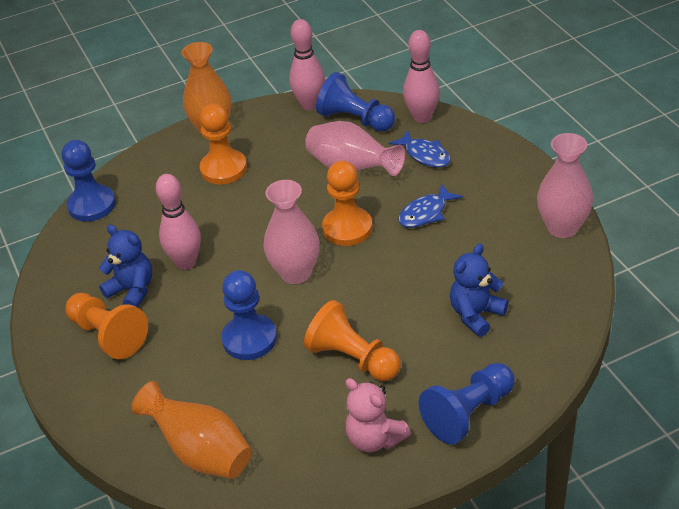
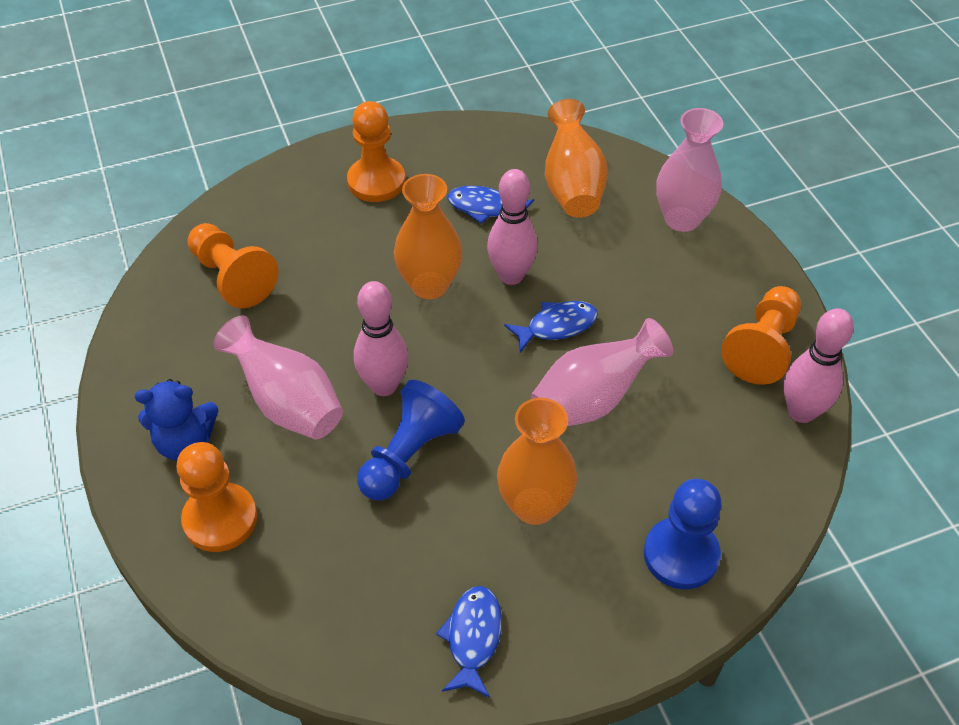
blue fish: [389,130,451,168] [398,184,463,228] = 2 -> [436,586,502,698] [448,186,534,224] [504,301,598,353] = 3
blue pawn: [61,140,116,221] [221,270,277,360] [316,72,395,132] [419,363,515,444] = 4 -> [357,380,465,501] [644,479,722,589] = 2
blue teddy bear: [99,225,152,308] [450,244,509,337] = 2 -> [135,379,218,461] = 1
orange vase: [131,381,252,479] [182,42,232,136] = 2 -> [394,174,462,299] [497,398,577,525] [545,99,608,218] = 3
pink teddy bear: [345,378,411,452] = 1 -> none = 0

